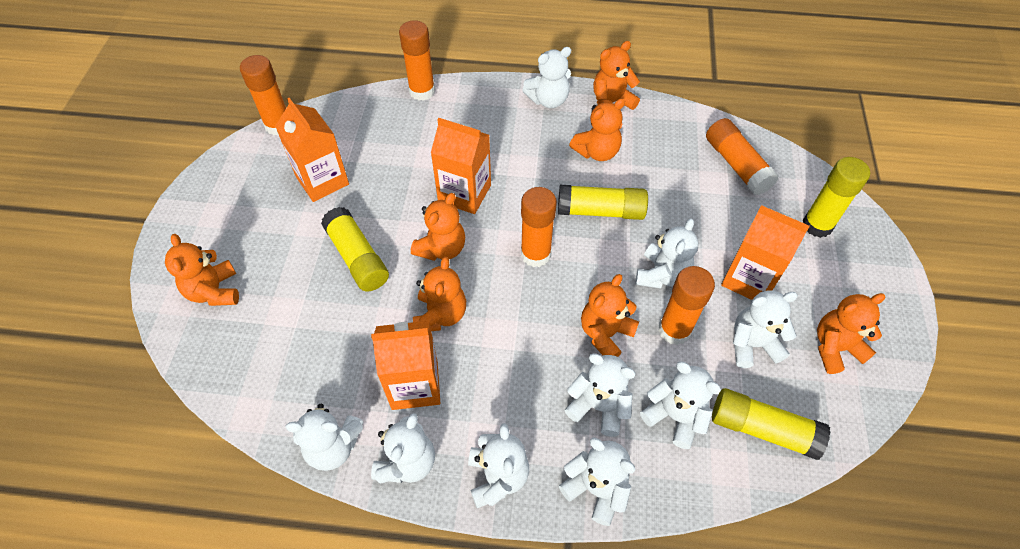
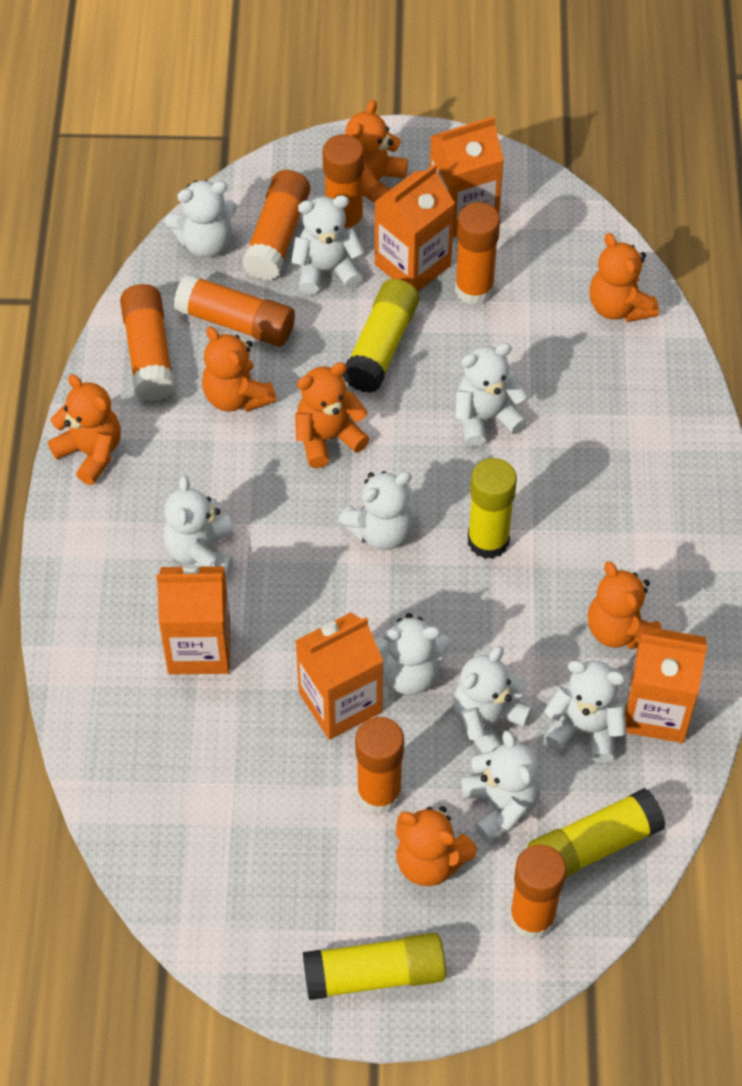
orange carton: [275,98,349,202] [371,321,440,410] [431,118,491,214] [721,205,810,300] = 4 -> [157,565,230,674] [296,612,383,740] [375,164,455,291] [430,116,504,238] [625,626,707,743] = 5
orange glue stick: [240,55,286,136] [399,20,435,101] [521,187,557,267] [658,266,715,345] [706,118,779,195] = 5 -> [120,284,175,401] [174,273,295,347] [242,170,310,280] [322,134,364,234] [355,717,404,814] [455,202,500,305] [509,844,566,940] = 7

